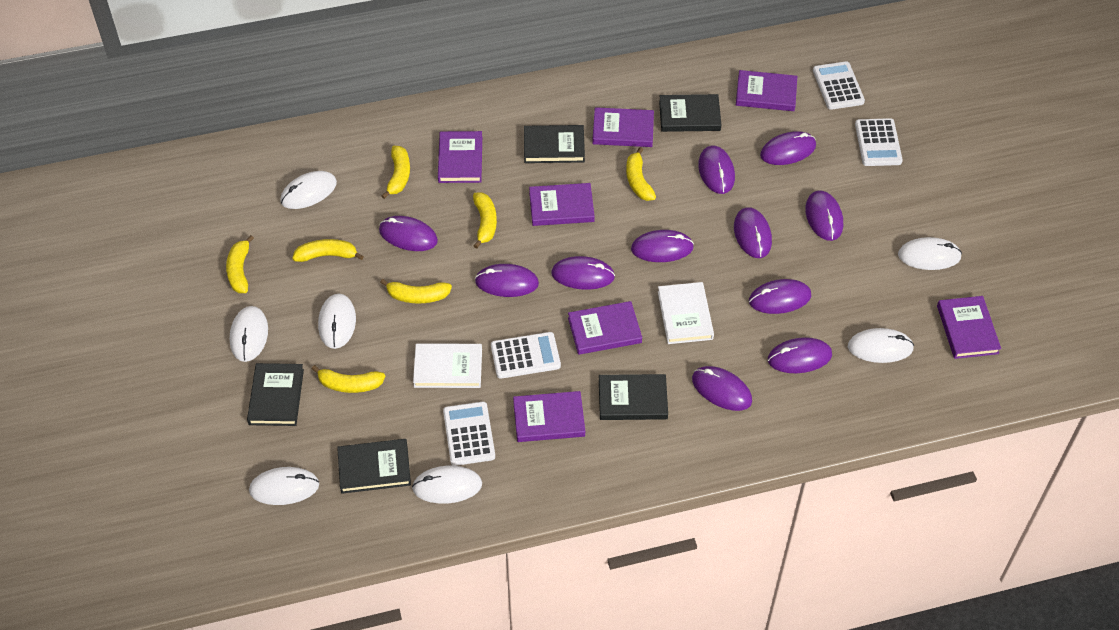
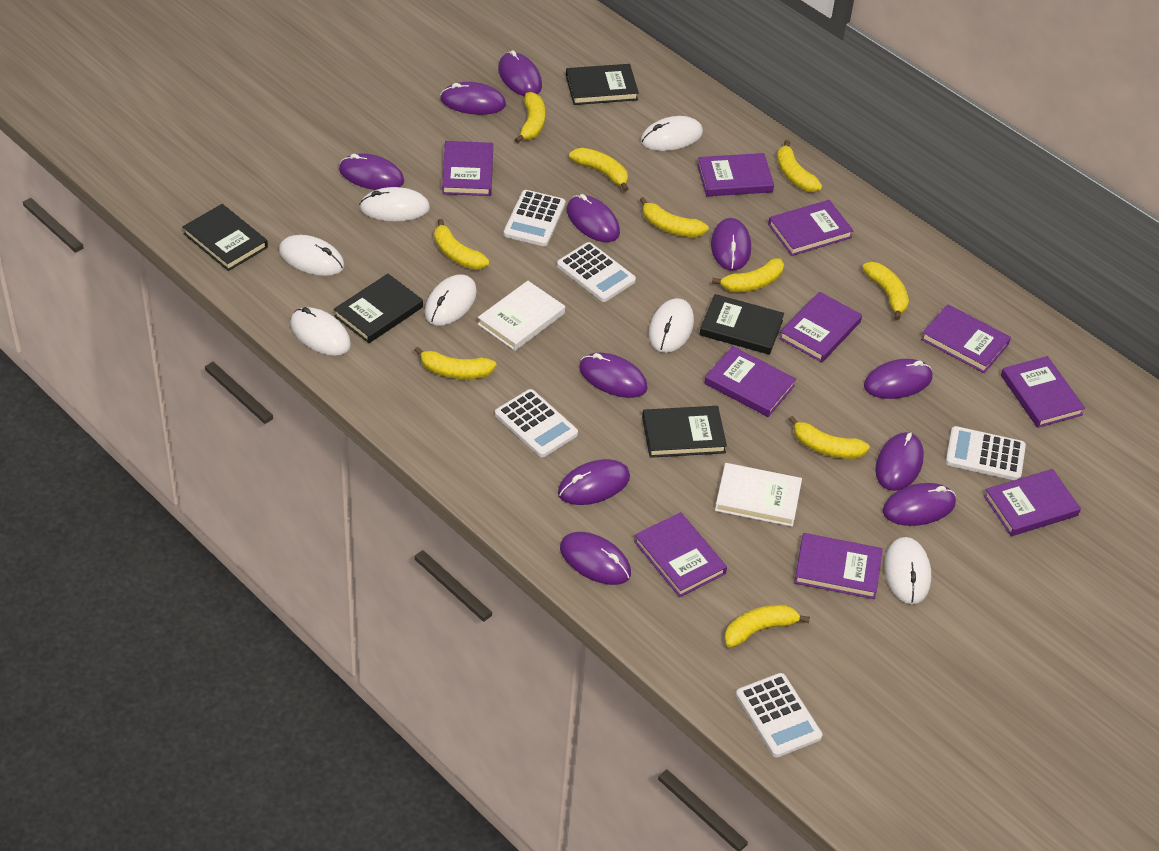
purple book: [438,131,482,183] [513,391,585,442] [529,183,595,226] [568,301,642,355] [592,107,654,147] [736,70,797,111] [937,296,1001,359] = 7 -> [442,141,493,196] [634,512,727,597] [697,153,774,196] [704,346,796,417] [768,200,854,256] [779,292,862,362] [794,533,883,599] [921,304,1011,373] [984,469,1081,536] [1001,356,1085,428] = 10
white calculator: [443,402,495,466] [491,332,561,379] [813,61,865,110] [855,118,903,166] = 4 -> [495,389,578,457] [504,190,566,246] [557,242,636,302] [736,673,822,757] [946,426,1026,480] = 5
yellow banana: [226,235,254,293] [292,239,364,262] [312,365,385,393] [380,279,452,304] [381,146,410,199] [473,193,497,249] [626,147,656,201] = 7 -> [414,346,496,379] [434,219,489,270] [515,92,545,143] [569,148,628,192] [640,197,709,237] [712,258,784,292] [724,605,810,648] [777,140,822,192] [789,416,870,459] [862,262,909,320] = 10

